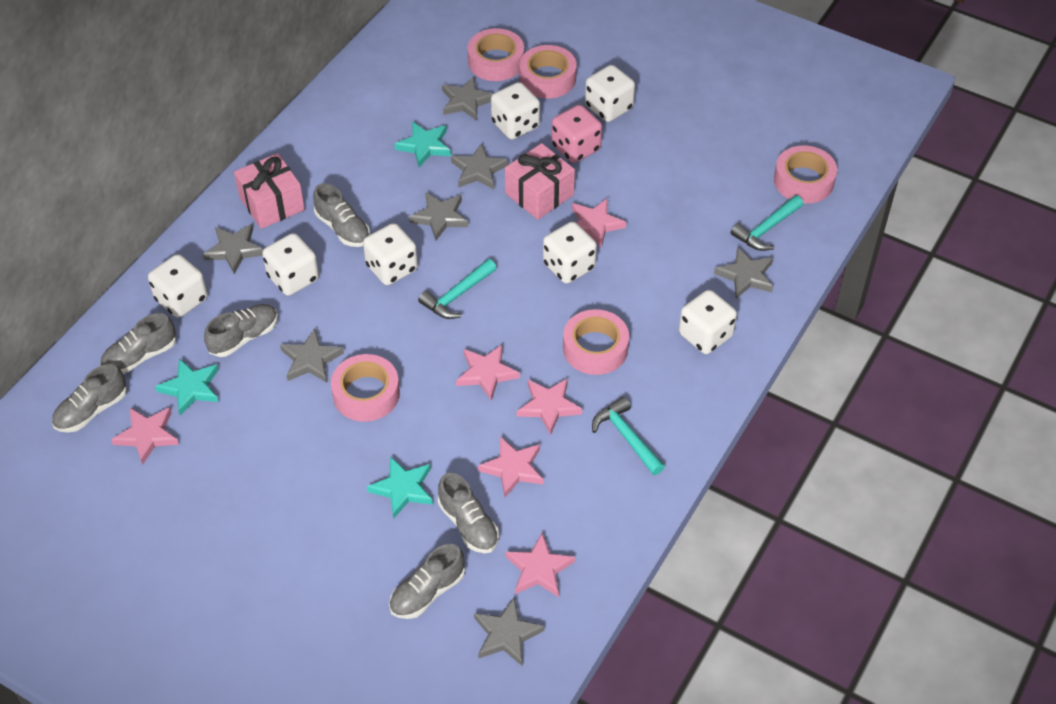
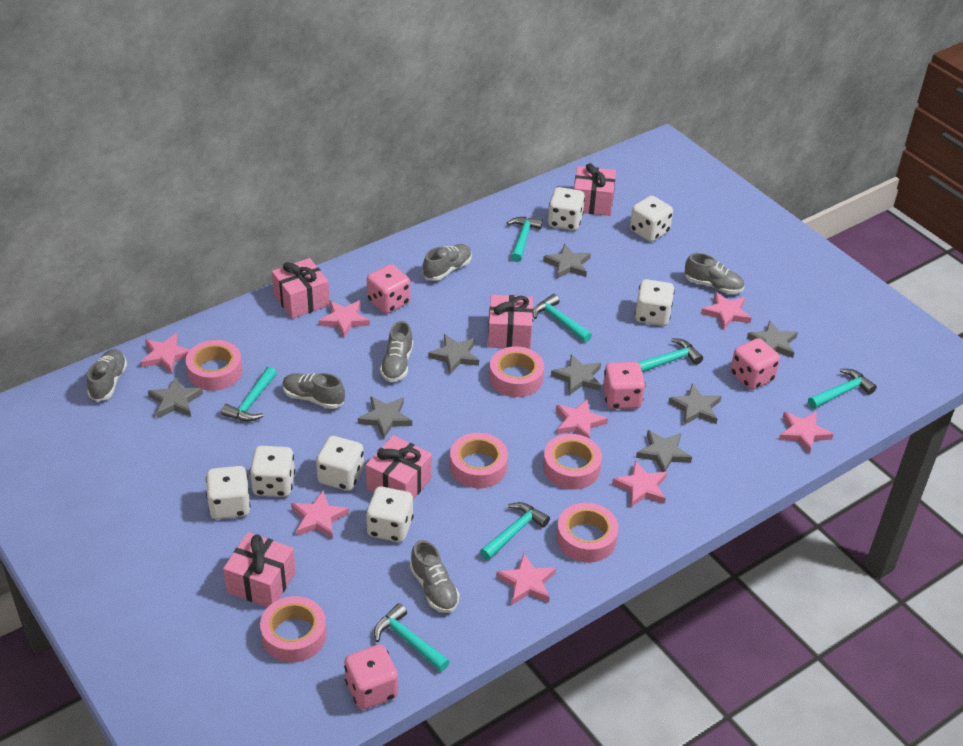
grey star: [203,224,264,274] [280,328,344,383] [409,192,468,240] [442,76,493,121] [451,143,508,189] [474,597,545,666] [714,247,773,298] = 7 -> [148,377,203,418] [358,396,412,439] [428,334,479,374] [543,244,591,279] [551,354,601,395] [636,430,692,472] [668,384,722,425] [747,320,798,358] = 8
pink dice: [551,105,602,163] = 1 -> [344,644,398,709] [367,264,410,314] [603,362,646,409] [730,338,780,390] = 4
pink gift: [234,153,305,229] [505,143,575,220] = 2 -> [223,532,296,607] [272,258,330,319] [366,435,432,499] [488,295,533,349] [574,163,616,216] = 5
pink star: [111,407,179,465] [456,345,520,401] [478,437,544,497] [505,533,575,597] [517,378,582,435] [572,198,626,248] = 6 -> [141,333,191,374] [291,491,349,539] [319,301,370,338] [496,553,556,605] [556,399,608,439] [612,461,667,507] [701,292,751,330] [779,411,834,454] = 8
pink tape: [331,354,400,422] [468,28,524,81] [519,45,577,98] [563,309,629,375] [774,145,837,203] = 5 -> [186,340,243,391] [260,596,327,663] [450,433,508,488] [489,346,544,397] [543,434,602,490] [556,503,619,562] = 6
turquoise hammer: [418,259,497,319] [592,397,665,475] [731,195,804,251] = 3 -> [221,367,277,421] [374,603,450,672] [480,502,550,560] [507,217,543,262] [533,294,592,343] [638,338,703,372] [808,369,877,409] = 7
turquoise star: [155,359,219,416] [367,457,433,519] [394,122,451,167] = 3 -> none = 0

